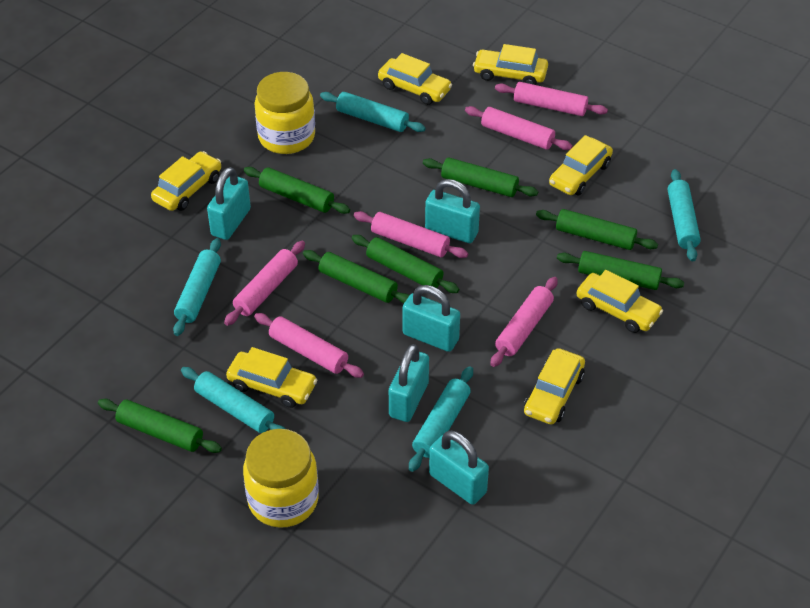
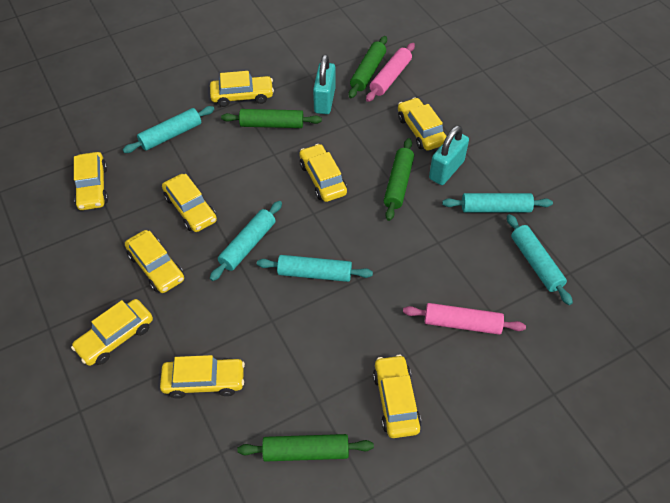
green rolling pin: [98,399,222,453] [244,167,350,214] [303,250,410,304] [351,235,459,293] [423,157,538,197] [536,209,658,250] [557,251,684,290] = 7 -> [221,109,322,128] [237,434,374,462] [349,36,387,98] [384,138,414,221] = 4
pink rolling pin: [224,241,305,326] [254,313,364,378] [354,211,468,258] [465,106,573,150] [490,277,558,367] [495,82,608,116] = 6 -> [366,43,415,102] [403,303,526,335] = 2
turquoise padlock: [207,167,251,240] [389,344,429,422] [403,285,460,352] [425,179,480,243] [429,431,489,505] = 5 -> [313,54,336,114] [429,125,469,185] = 2
yellow car: [151,151,221,211] [226,347,317,408] [378,53,452,105] [473,44,548,85] [524,348,585,425] [549,135,613,195] [576,270,663,333] = 7 -> [71,299,153,366] [74,152,108,210] [125,230,184,293] [160,355,245,399] [162,174,217,232] [210,71,274,107] [299,144,347,202] [373,355,421,438] [398,97,447,151] = 9
yellow jar: [243,429,319,528] [254,72,315,154] = 2 -> none = 0

